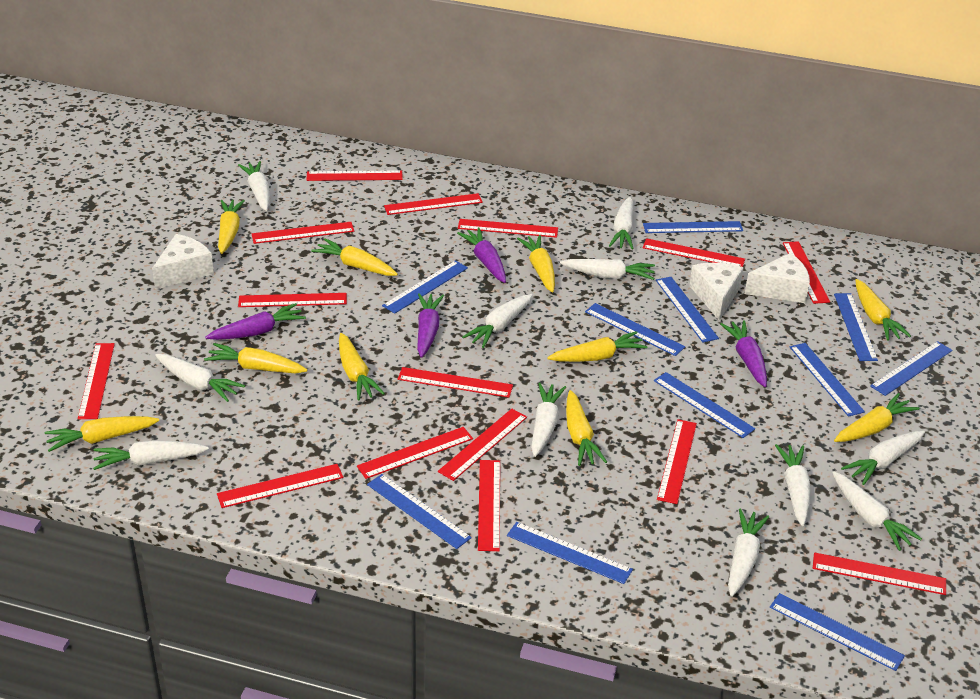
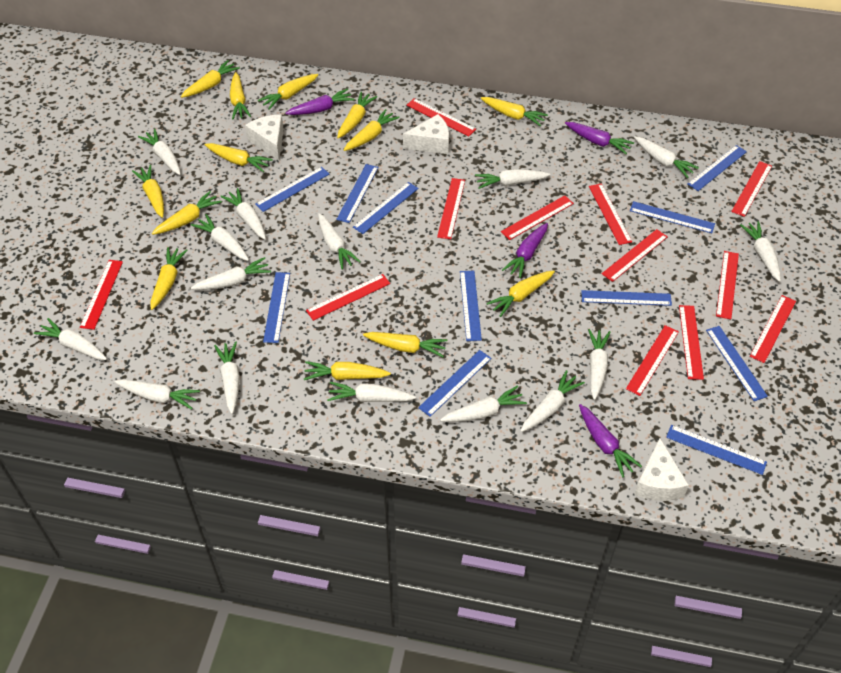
red ruler: [78,343,115,419] [217,464,343,508] [238,293,347,307] [252,222,354,244] [307,170,403,181] [357,427,473,479] [384,193,483,215] [398,367,513,397] [438,409,527,481] [458,219,558,238] [478,460,500,551] [642,238,745,267] [657,419,697,504] [783,241,830,304] [813,552,946,595] = 15 -> [80,260,123,330] [306,274,390,321] [407,98,476,136] [437,178,465,239] [501,195,574,240] [589,183,632,245] [602,229,668,282] [626,325,679,396] [679,305,704,380] [716,251,739,319] [731,161,772,217] [750,295,796,363] = 12
white carrot: [93,440,209,470] [155,354,245,402] [238,161,270,211] [462,294,532,348] [531,383,566,457] [560,259,655,280] [609,197,634,249] [728,508,769,597] [775,444,811,526] [832,471,922,551] [841,431,925,485] = 11 -> [34,318,107,360] [115,379,200,410] [138,129,181,175] [191,214,249,261] [191,257,271,290] [214,341,240,414] [220,188,266,240] [318,213,361,269] [327,382,416,402] [440,386,527,422] [475,169,550,189] [521,370,585,432] [588,329,611,400] [634,136,699,178] [740,221,781,282] = 15
yellow carrot: [45,416,159,452] [204,343,307,373] [218,200,245,254] [311,238,398,276] [339,333,385,401] [517,235,555,292] [547,331,647,362] [566,390,607,466] [834,393,920,442] [855,279,911,341] = 10 -> [132,165,164,218] [151,247,188,310] [152,191,222,235] [181,60,240,98] [205,143,273,172] [230,72,251,119] [258,74,318,110] [304,361,391,380] [337,92,377,139] [344,109,400,151] [363,332,447,357] [481,97,548,126] [486,270,555,317] = 13

